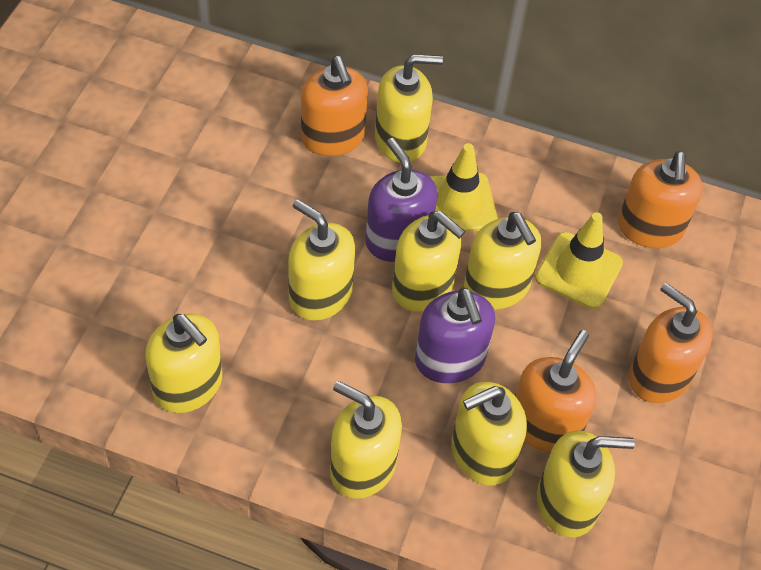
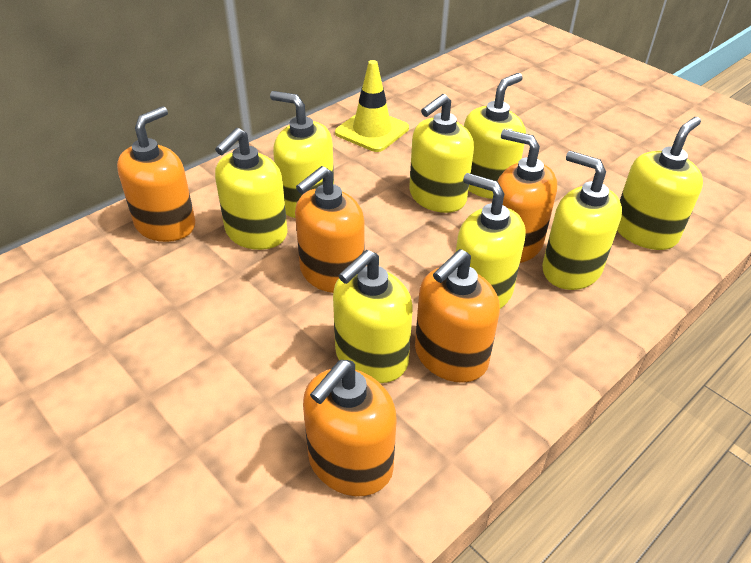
orange soap dispenser: [301,56,368,156] [515,330,596,453] [618,151,703,248] [629,283,713,403] = 4 -> [117,106,195,242] [295,166,365,293] [303,360,397,496] [415,249,500,383] [498,129,557,263] = 5
purple soap dispenser: [365,138,438,262] [415,288,495,383] = 2 -> none = 0
yellow traffic cone: [430,143,498,232] [535,212,623,309] = 2 -> [335,60,409,152] = 1

